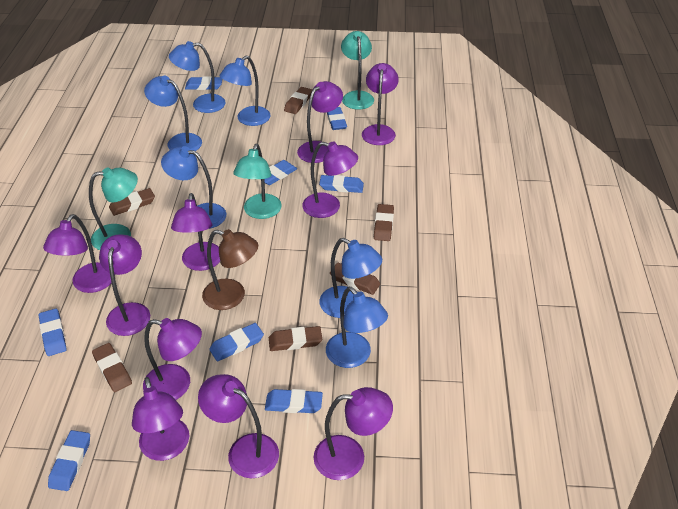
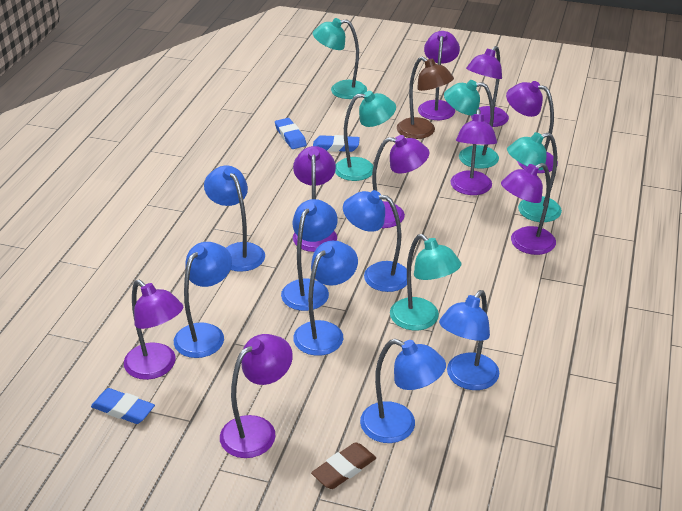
blue eraser: [39,309,67,356] [48,430,90,491] [185,77,222,90] [209,323,264,362] [260,160,297,185] [265,389,323,413] [319,175,364,193] [327,107,347,130] = 8 -> [91,388,155,424] [275,118,307,149] [313,135,360,152] = 3
blue lamp: [144,76,202,151] [161,146,226,229] [169,41,226,113] [220,55,271,126] [319,238,382,318] [326,287,388,368] = 6 -> [174,242,232,358] [204,165,265,272] [281,199,338,311] [293,240,358,356] [343,190,407,292] [360,339,446,443] [439,290,499,390] = 7
brown eraser: [92,343,132,392] [109,188,155,216] [269,326,322,351] [284,87,312,114] [330,263,380,295] [374,204,394,241] = 6 -> [311,442,376,489] = 1
purple lamp: [43,214,115,293] [99,234,150,336] [132,377,189,461] [143,318,202,400] [171,193,220,271] [198,374,279,478] [297,81,343,163] [302,141,358,218] [314,387,393,480] [362,63,399,145] = 10 -> [124,280,183,380] [220,334,293,458] [293,146,337,252] [372,135,429,228] [418,31,460,120] [450,109,497,195] [466,46,509,127] [501,163,556,255] [506,81,558,173] = 9
turquoise lamp: [89,167,138,250] [233,144,282,219] [341,31,374,110] = 3 -> [313,18,367,99] [335,91,396,181] [390,234,461,331] [444,80,499,169] [507,132,562,222] = 5

